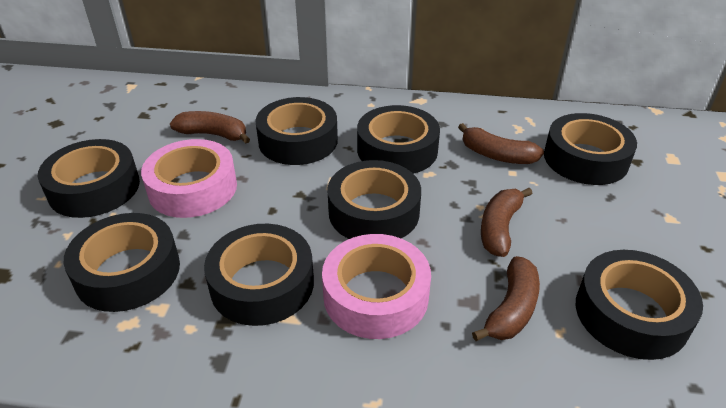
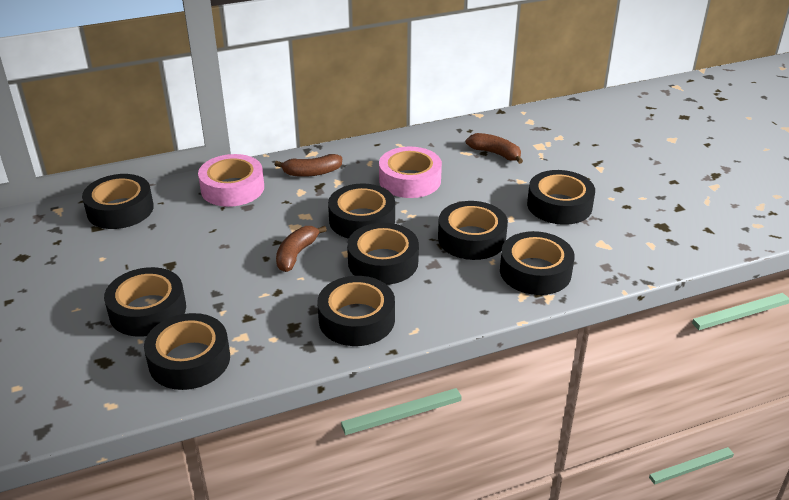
black tape: [38,139,140,218] [64,213,180,312] [204,224,314,326] [255,97,338,165] [327,160,421,239] [357,105,440,174] [544,113,637,185] [576,250,703,360] = 8 -> [82,174,154,229] [104,267,186,337] [144,313,230,390] [317,276,395,346] [328,183,395,239] [347,223,419,285] [438,201,508,260] [500,231,575,295] [527,170,595,225] = 9
brown banana: [170,111,250,143] [458,123,544,164] [472,256,540,341] [481,188,533,257] = 4 -> [275,154,342,177] [276,226,327,272] [466,133,523,164] = 3

